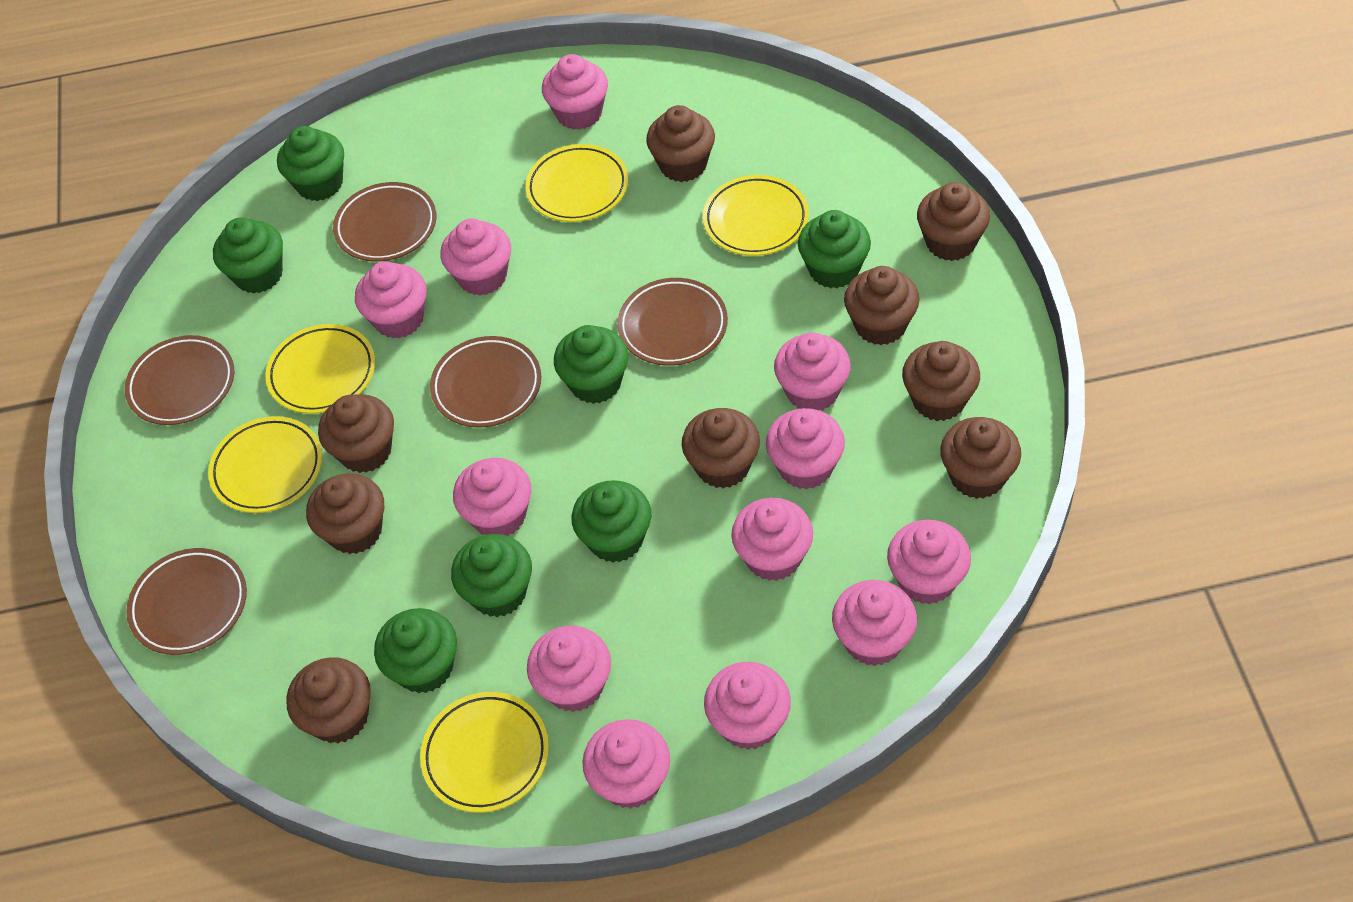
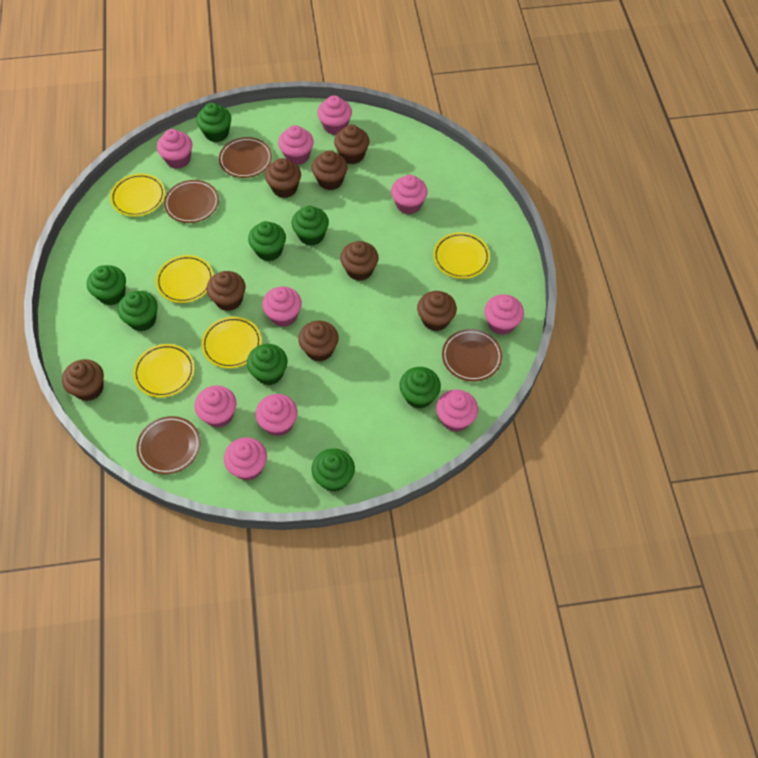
brown cupcake: [287,657,371,743] [306,473,384,554] [318,394,394,473] [646,105,715,182] [682,408,760,488] [844,266,919,345] [902,341,980,421] [917,182,990,261] [940,417,1021,499] = 9 -> [62,359,104,401] [206,271,246,311] [265,158,301,198] [298,321,339,362] [312,151,348,190] [334,125,369,164] [340,241,379,281] [417,291,457,331] = 8
brown plate: [125,335,235,425] [127,548,247,655] [333,182,436,262] [430,336,541,427] [617,278,728,366] = 5 -> [136,416,201,475] [164,180,219,223] [219,137,272,178] [442,329,502,382] = 4
green cupcake: [213,217,283,294] [277,126,344,201] [374,608,457,693] [451,534,532,617] [554,325,628,404] [572,480,651,563] [798,210,871,289] = 7 -> [87,265,126,305] [118,291,158,331] [197,103,231,142] [247,344,287,385] [248,221,286,261] [291,206,329,246] [311,448,355,492] [399,367,441,409] = 8
pink cupcake: [355,261,427,338] [440,218,511,296] [453,458,532,536] [527,626,611,712] [542,54,608,130] [582,719,670,809] [704,662,791,750] [731,498,813,581] [766,408,845,489] [774,332,851,410] [832,580,917,666] [887,520,971,604] = 12 -> [157,129,192,169] [194,385,237,428] [224,437,267,480] [255,394,298,436] [262,286,302,327] [278,125,314,165] [317,95,352,135] [391,175,428,214] [436,390,478,432] [484,294,524,335] = 10

